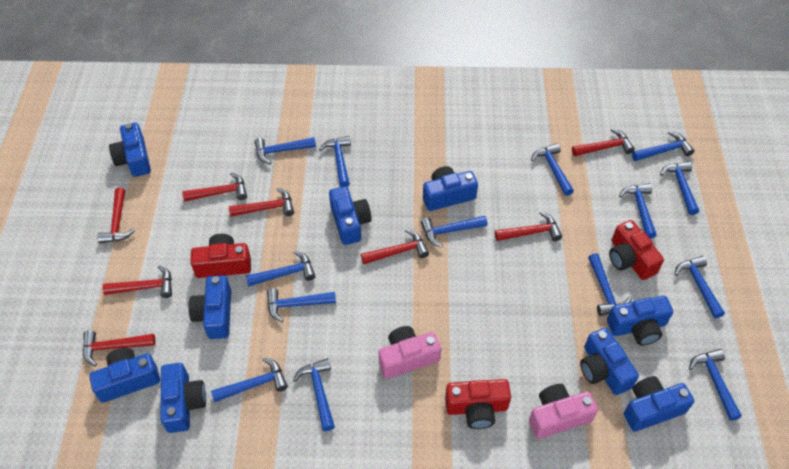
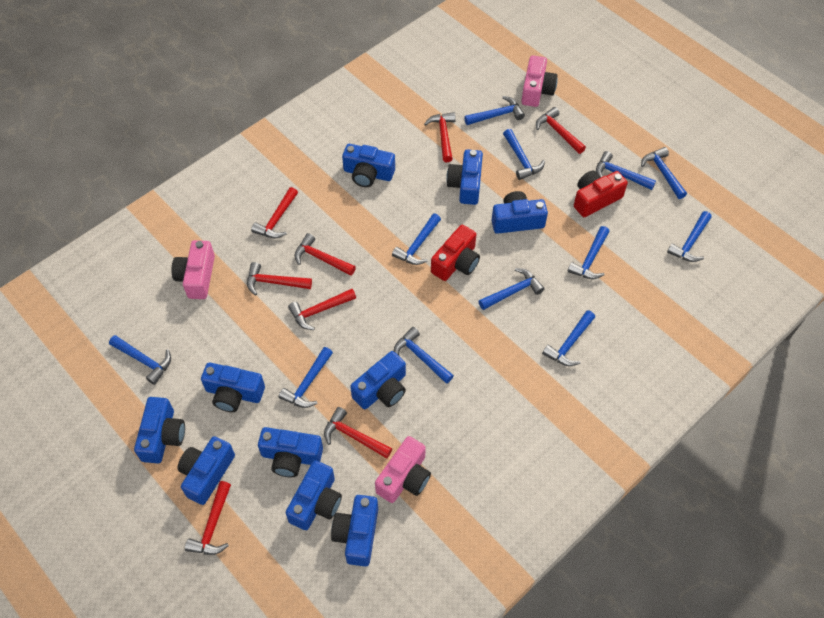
blue camera: [89,348,160,403] [109,123,151,177] [161,363,206,433] [189,275,231,339] [329,186,372,245] [423,166,478,211] [580,328,639,395] [607,296,673,345] [624,376,694,432] = 9 -> [134,397,185,463] [178,436,235,505] [201,362,265,412] [258,427,323,477] [286,460,342,530] [331,495,378,566] [342,144,395,187] [350,351,406,409] [446,149,483,205] [491,191,548,234] = 10
blue hammer: [211,358,288,402] [246,250,316,287] [254,137,316,165] [267,288,336,323] [293,358,335,431] [319,136,351,187] [421,216,487,248] [531,143,574,196] [588,253,632,316] [619,183,657,239] [632,131,694,161] [660,161,699,215] [674,256,725,318] [689,349,742,421] = 14 -> [109,335,171,385] [279,347,333,408] [392,214,441,265] [394,327,454,384] [464,96,525,125] [479,268,545,310] [503,129,545,180] [542,310,595,366] [567,226,610,279] [596,151,656,190] [641,147,687,199] [667,211,712,262] = 12
pink camera: [378,326,441,379] [529,384,598,439] = 2 -> [172,240,215,299] [375,436,431,503] [521,55,558,107] = 3
red camera: [191,234,251,278] [445,379,511,429] [609,220,664,280] = 3 -> [431,225,480,281] [574,171,628,217] = 2

